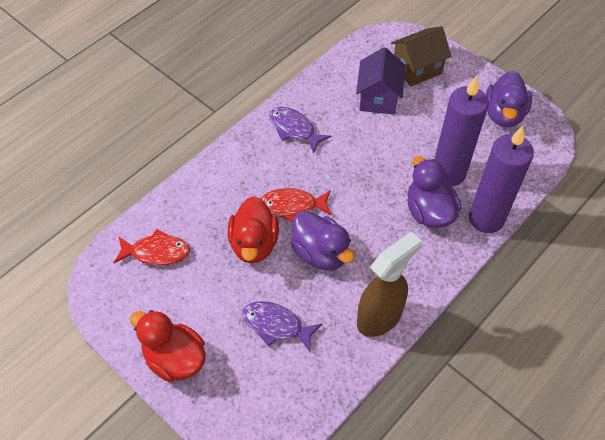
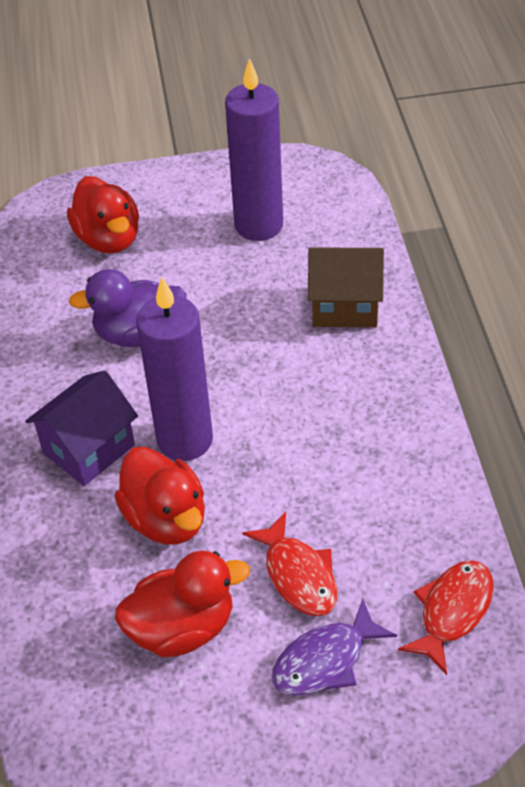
brown spray bottle: [357,231,422,337] = 1 -> none = 0
purple duck: [291,211,355,271] [407,156,461,228] [486,71,532,127] = 3 -> [69,269,187,347] = 1
purple fish: [242,301,322,352] [270,107,331,153] = 2 -> [272,599,397,696] = 1
red duck: [130,310,206,382] [228,196,279,263] = 2 -> [67,176,139,254] [114,447,205,545] [115,551,250,657] = 3

